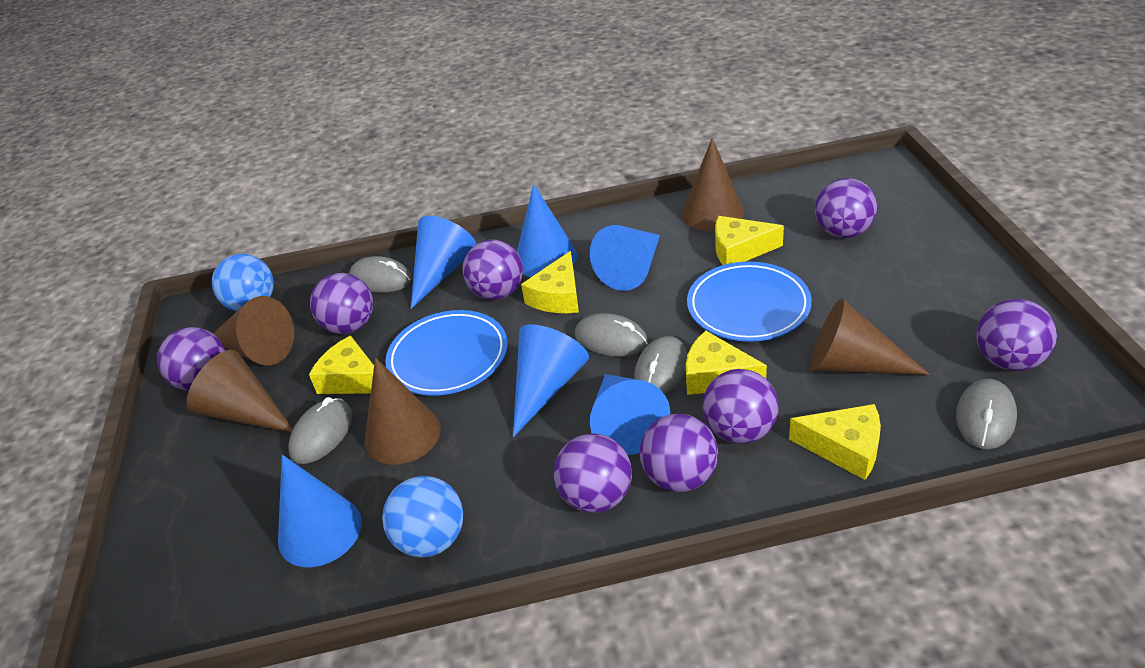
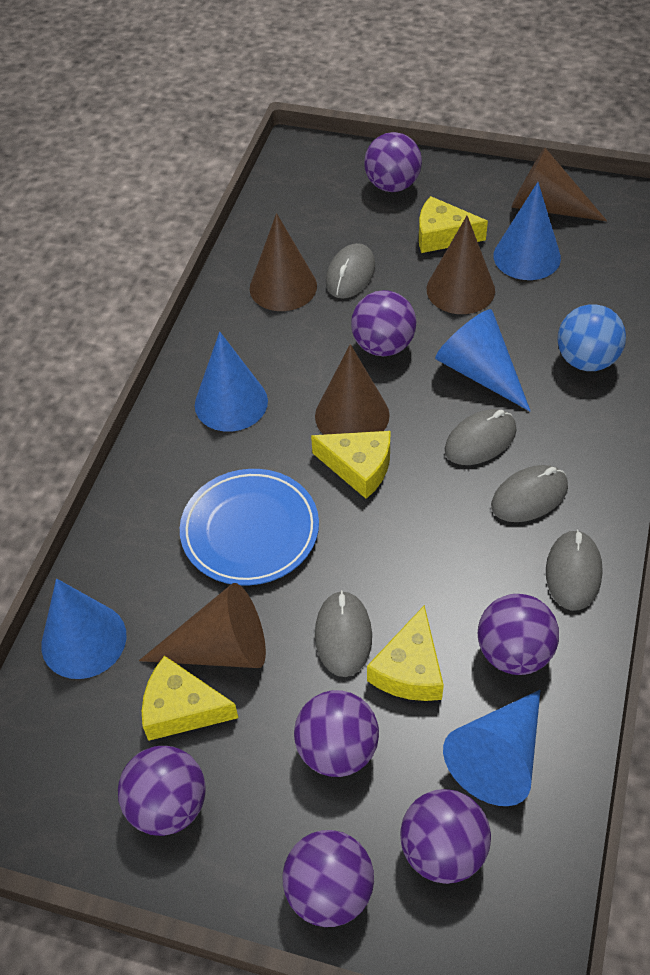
blue ball: [212,254,274,311] [382,476,463,558] = 2 -> [558,304,626,371] = 1
blue cone: [278,455,362,567] [411,216,476,309] [513,324,589,437] [517,184,577,277] [590,225,660,291] [590,374,670,455] = 6 -> [41,579,127,679] [195,332,268,432] [435,309,530,411] [443,690,541,806] [494,182,561,280] = 5
blue plate: [385,310,508,396] [687,261,812,342] = 2 -> [180,469,319,585] = 1
purple ball: [157,327,225,391] [310,273,373,334] [463,240,523,300] [554,434,632,513] [640,414,718,492] [703,369,779,444] [815,178,877,238] [976,299,1057,371] = 8 -> [118,746,206,836] [283,830,374,927] [294,690,379,777] [351,290,416,356] [364,132,422,192] [400,789,491,884] [478,594,559,675] = 7
yellow cheese: [309,336,374,394] [521,251,579,313] [686,331,767,395] [715,216,784,265] [789,404,881,480] = 5 -> [142,656,238,741] [311,431,390,499] [367,605,444,701] [419,196,488,253] = 4

